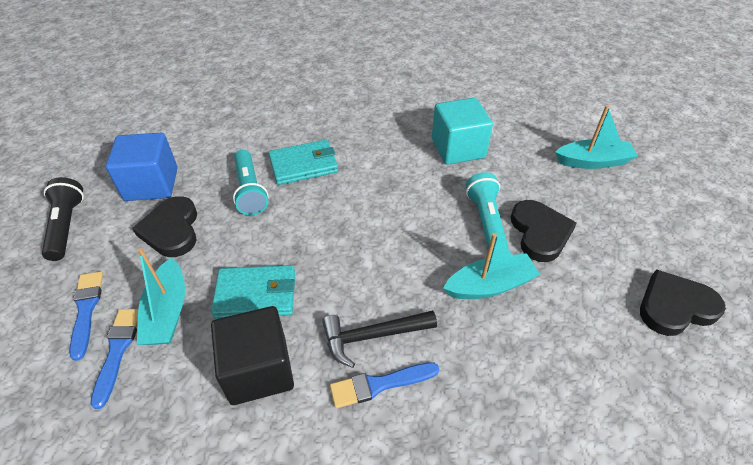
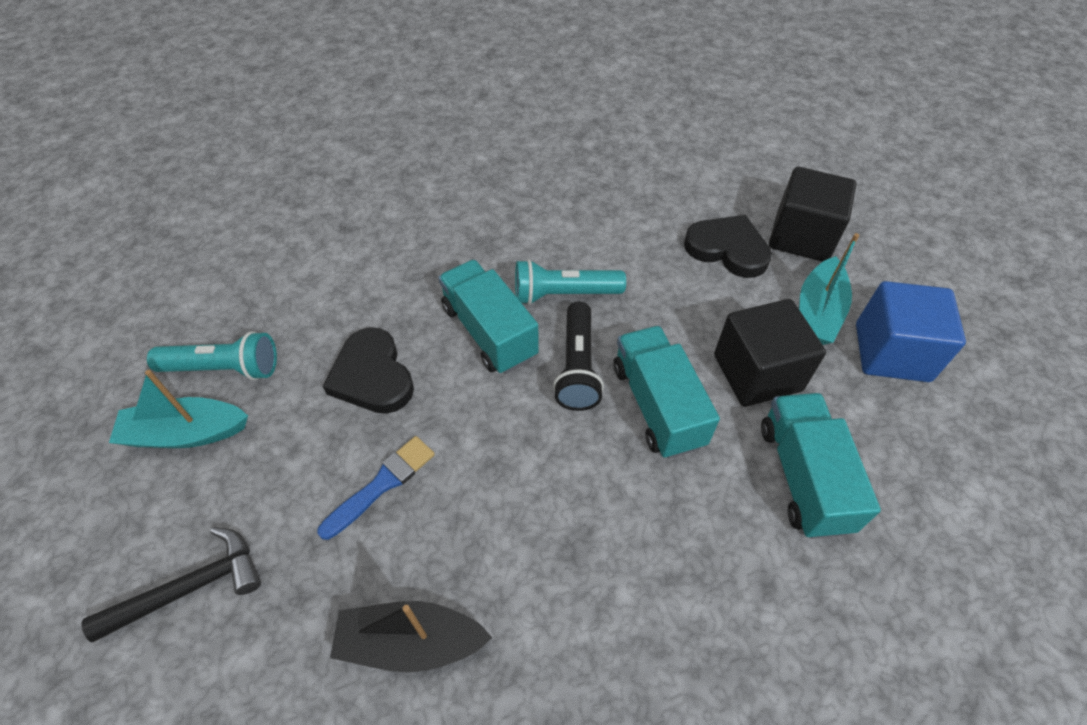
black boat: none = 0 -> [330,601,493,673] = 1
black cube: [211,306,294,405] = 1 -> [714,299,826,407] [769,167,856,262] = 2
black heart: [132,196,197,257] [511,200,577,262] [640,269,726,336] = 3 -> [323,327,414,414] [684,215,772,278] = 2
blue brush: [69,271,103,361] [90,309,138,409] [330,362,439,408] = 3 -> [317,436,435,540] = 1
turquoise boat: [137,248,185,345] [443,233,540,299] [555,105,638,169] = 3 -> [109,370,248,448] [799,233,859,345] = 2
turquoise cube: [432,98,493,165] = 1 -> none = 0
turquoise truck: none = 0 -> [438,260,539,374] [613,326,720,459] [761,393,881,539] = 3
turquoise wallet: [211,265,295,319] [269,140,338,185] = 2 -> none = 0

